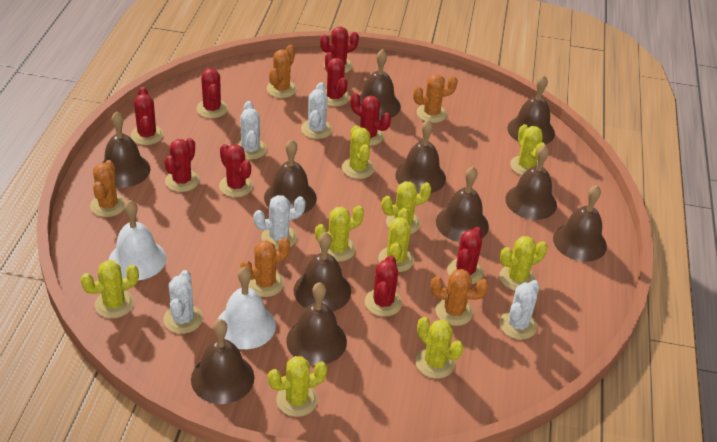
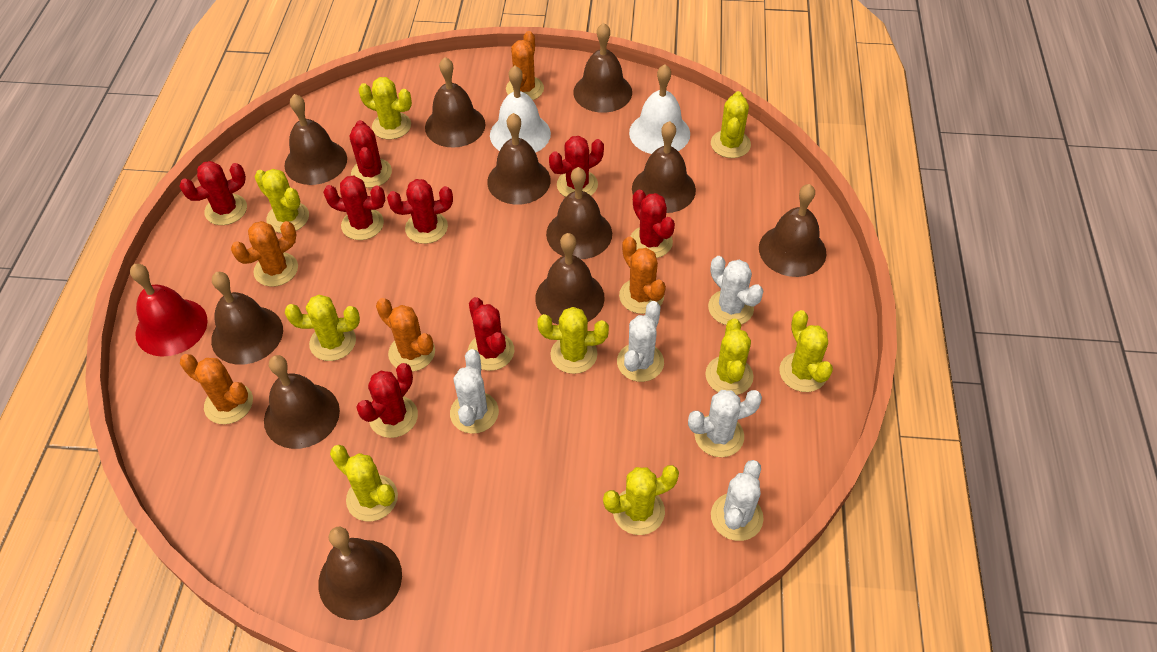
red bell: none = 0 -> [130,264,208,357] = 1
red cactus: [131,87,164,145] [164,138,199,192] [196,68,228,118] [219,144,253,197] [320,27,359,73] [325,52,350,107] [351,93,391,146] [365,255,402,317] [447,227,484,284] = 9 -> [179,161,247,225] [323,176,385,240] [350,120,392,188] [356,363,418,438] [387,179,453,244] [468,297,514,371] [549,136,604,197] [630,190,675,258] = 8

